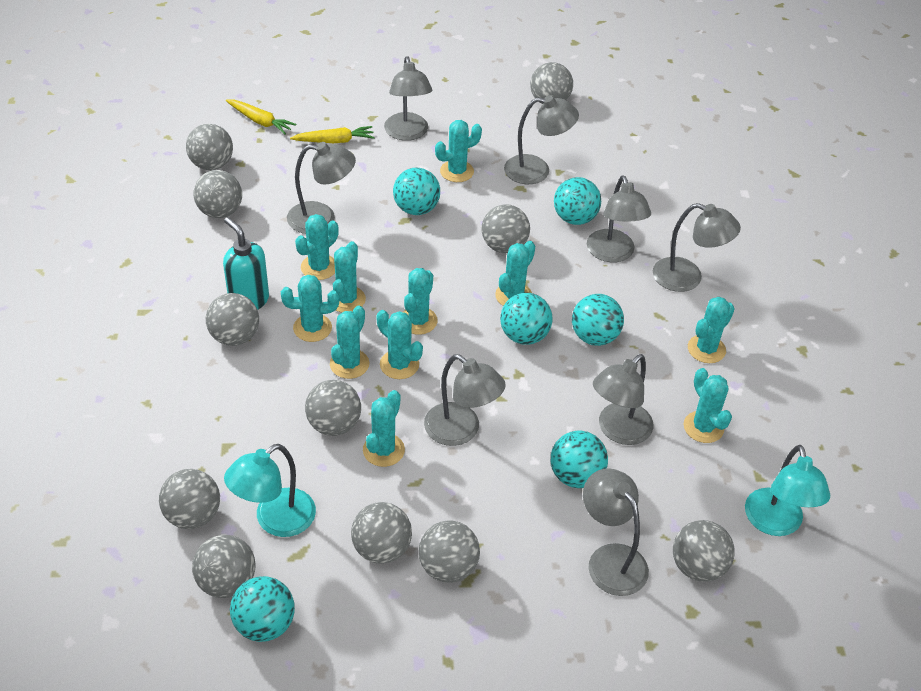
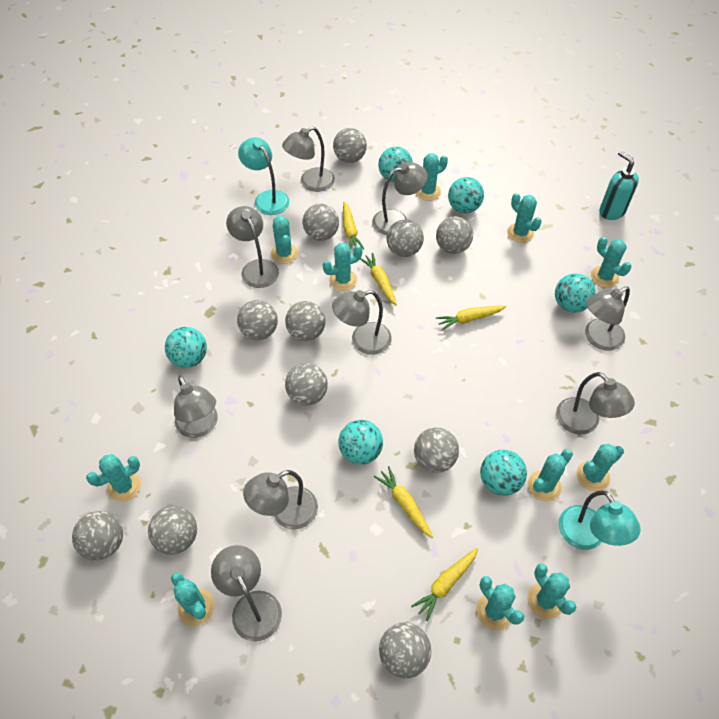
grey lamp: [287,142,356,234] [384,56,433,141] [424,354,506,446] [504,95,579,184] [583,468,649,596] [587,175,651,262] [593,354,654,445] [653,203,741,292] = 8 -> [174,376,218,438] [211,545,282,642] [226,206,279,288] [243,470,318,530] [282,127,335,192] [332,290,392,355] [372,162,428,235] [556,372,635,435] [585,286,630,351] = 9
yellow carrot: [226,99,296,135] [290,126,375,143] = 2 -> [343,201,364,250] [360,253,397,306] [374,466,433,538] [411,548,478,621] [436,306,507,331] = 5

